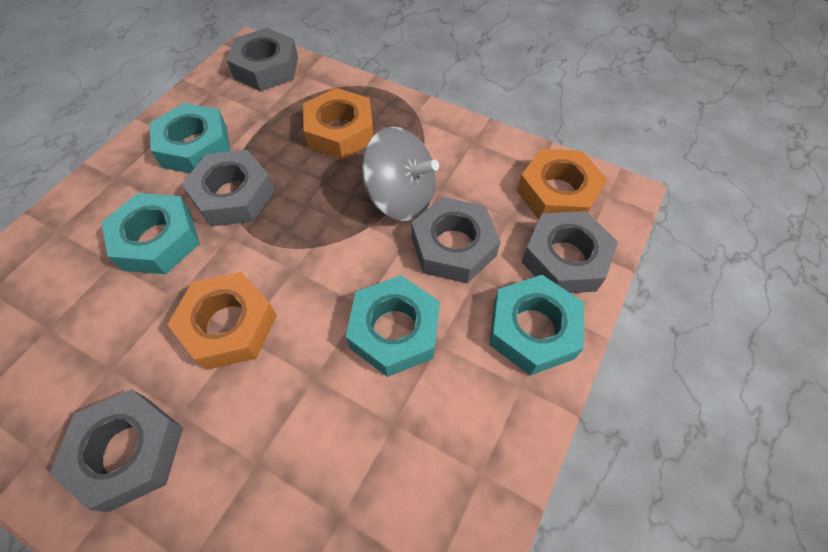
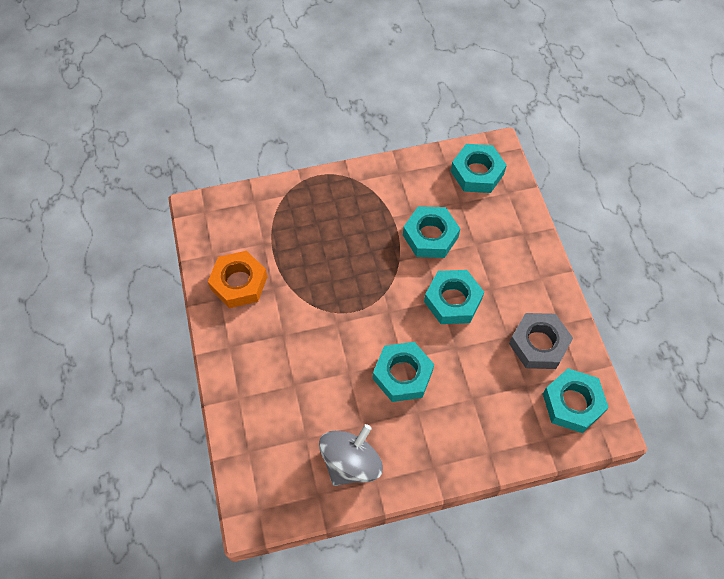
grey nut: [50,389,183,512] [182,150,275,227] [227,28,298,91] [412,197,501,283] [522,211,618,293] = 5 -> [509,313,573,369] = 1
orange nut: [167,272,277,370] [303,88,374,159] [517,149,607,220] = 3 -> [208,251,267,308] = 1
turquoise nut: [102,193,200,274] [150,103,230,173] [346,275,440,377] [489,275,584,375] = 4 -> [373,342,434,402] [403,206,460,258] [424,270,484,324] [451,144,507,193] [543,368,609,433] = 5

